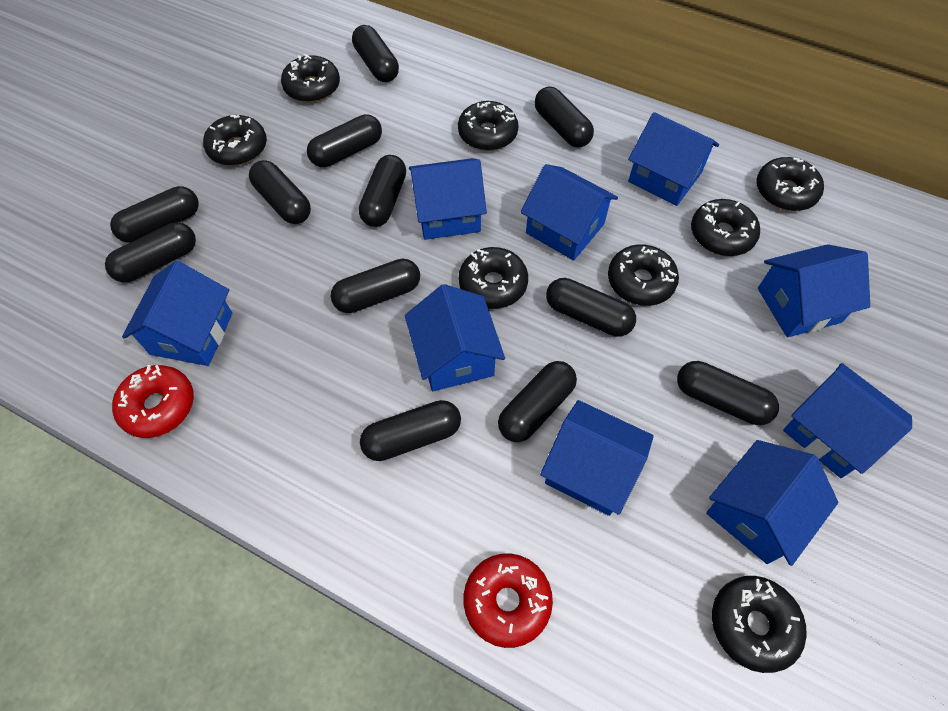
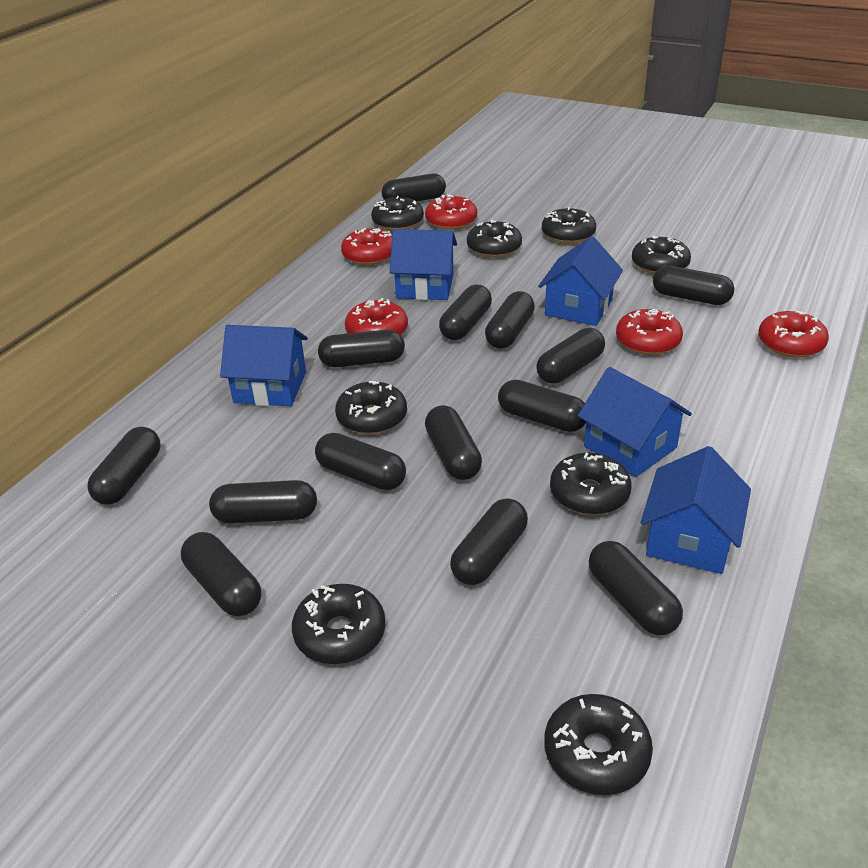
black capsule: [105,222,196,282] [110,186,199,243] [249,160,311,224] [307,114,382,167] [331,259,420,313] [352,25,399,82] [359,155,406,227] [360,400,461,461] [498,361,577,442] [534,87,594,148] [546,278,636,337] [677,361,779,425] = 12 -> [87,427,160,505] [181,532,261,616] [209,480,317,523] [315,433,406,490] [318,330,405,367] [382,173,446,201] [425,405,482,480] [439,285,492,340] [450,498,528,585] [485,291,535,349] [498,380,586,432] [536,328,605,384] [589,541,683,635] [653,266,735,305] = 14
blue house: [122,261,232,366] [405,284,505,391] [409,158,487,240] [521,164,618,261] [540,400,654,516] [628,112,719,206] [706,440,838,566] [758,244,870,337] [783,363,912,478] = 9 -> [220,325,308,406] [389,229,457,300] [538,236,623,326] [578,367,692,477] [640,446,751,574] = 5
red donut: [112,365,194,438] [463,553,553,648] = 2 -> [341,228,392,265] [345,298,408,335] [425,194,477,230] [616,309,683,355] [758,311,829,358] = 5

